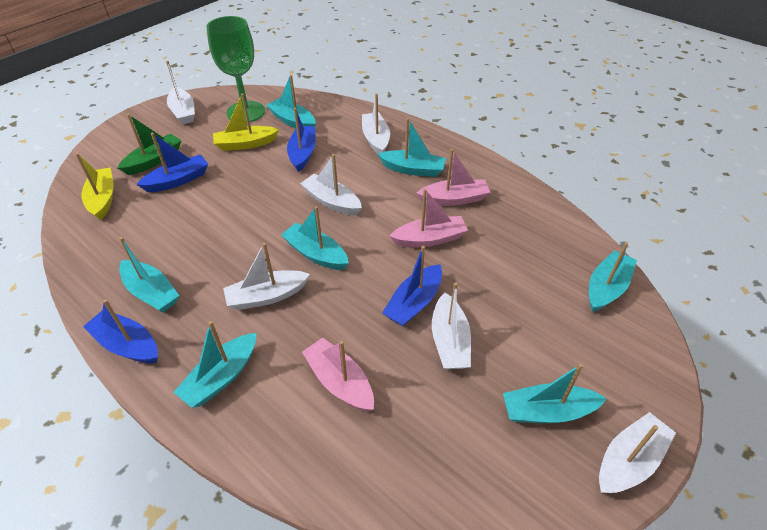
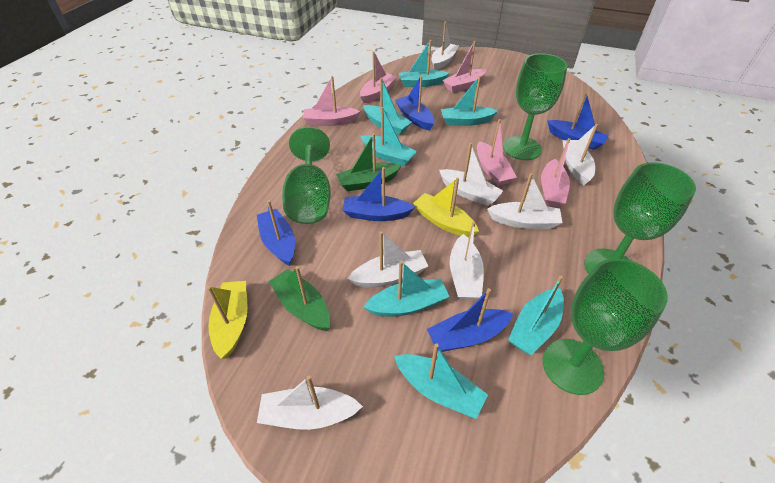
blue boat: [83,299,158,363] [136,133,208,192] [287,108,316,172] [382,246,442,326] = 4 -> [257,200,295,266] [342,167,415,221] [395,76,435,131] [427,288,513,352] [547,92,608,150] = 5
green boat: [118,114,182,175] = 1 -> [269,266,330,331] [336,133,402,191] = 2
green goblet: [206,16,265,123] = 1 -> [282,127,331,224] [503,53,567,160] [542,258,668,395] [584,162,696,274] = 4
pink boat: [302,338,374,412] [389,189,468,248] [417,149,490,206] = 3 -> [303,76,361,126] [360,51,397,103] [443,41,487,93] [477,119,517,186] [541,138,570,207] = 5
white boat: [166,61,195,124] [223,243,310,310] [300,154,362,215] [362,93,390,154] [432,282,471,369] [599,412,676,493] = 6 -> [257,376,363,430] [347,231,428,287] [432,21,459,70] [439,143,503,206] [450,221,484,299] [487,173,562,229] [562,124,598,185] = 7

